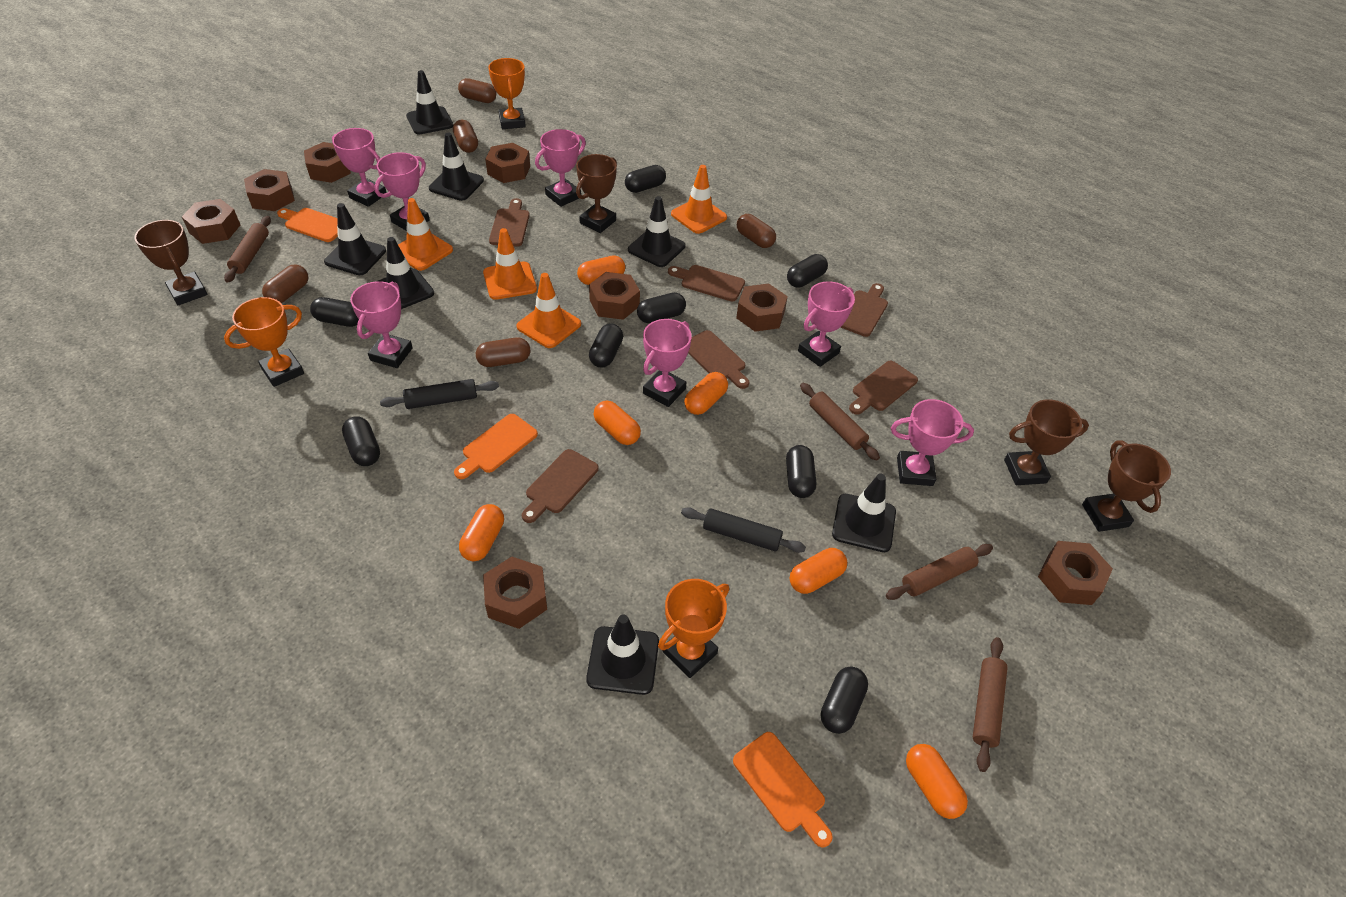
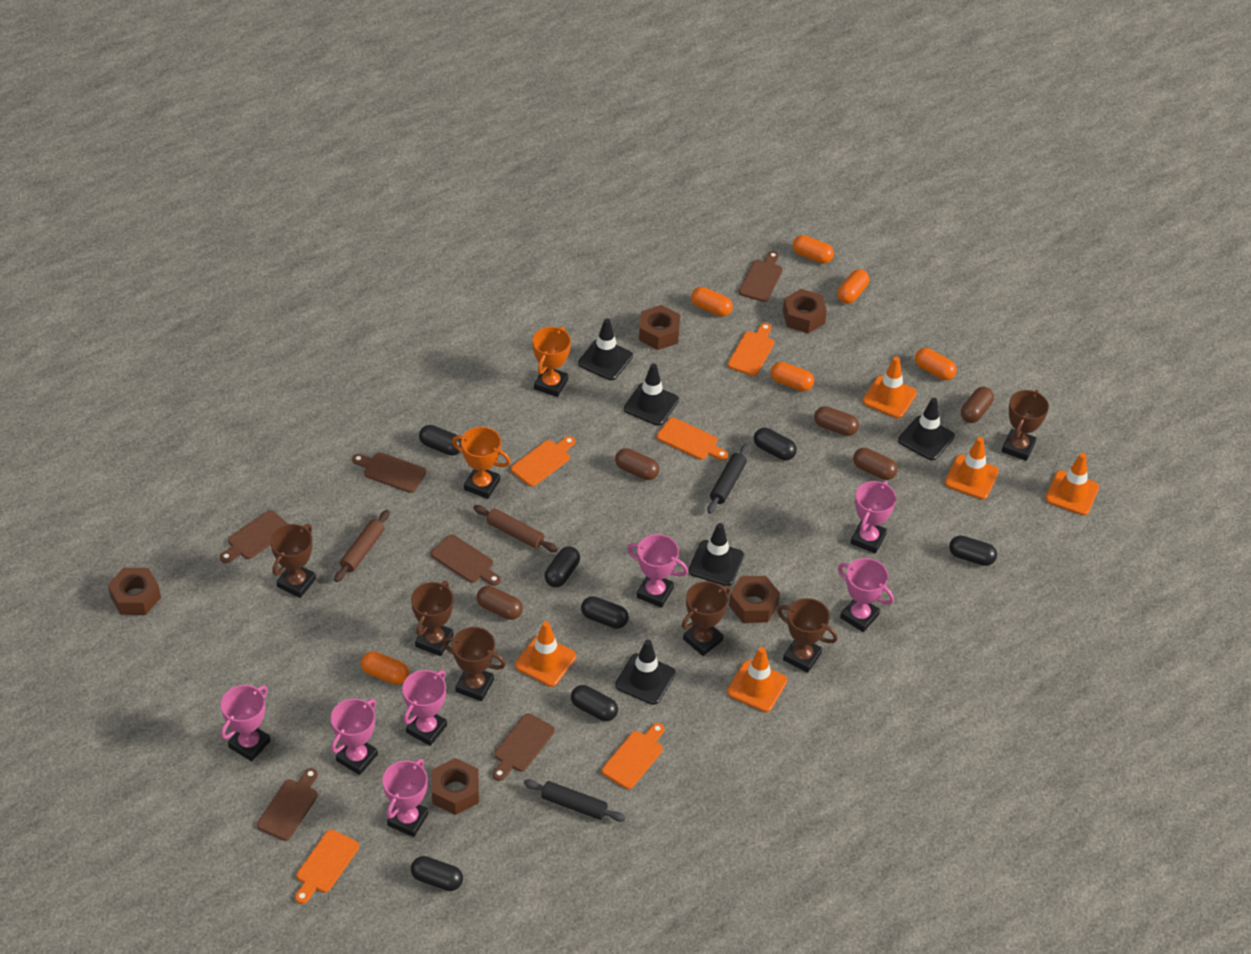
black capsule: [310,297,359,327] [342,416,380,466] [589,323,623,368] [625,165,666,193] [637,292,686,323] [786,445,816,498] [787,254,828,288] [821,667,868,734] = 8 -> [411,856,463,891] [419,425,462,456] [545,546,580,587] [571,685,618,721] [581,596,629,629] [754,428,797,460] [949,535,997,566] = 7
black traffic cone: [324,203,386,275] [378,237,434,309] [406,70,453,134] [429,133,484,201] [586,614,659,695] [628,196,685,267] [832,474,896,552] = 7 -> [578,319,633,380] [615,640,676,705] [624,363,679,426] [689,523,744,586] [898,398,955,461] = 5
brown nut: [182,199,240,244] [244,169,295,211] [304,142,351,183] [483,557,547,629] [485,143,530,183] [589,272,640,320] [736,283,788,332] [1038,541,1113,605] = 8 -> [108,568,161,615] [432,758,479,815] [639,305,680,350] [729,576,780,623] [783,289,827,333] = 5
brown rolling pin: [224,216,271,283] [800,383,880,460] [886,544,993,600] [973,637,1008,772] = 4 -> [334,510,390,582] [473,505,558,552] = 2
brown trophy: [134,220,208,305] [576,154,617,233] [1004,399,1089,485] [1082,440,1171,532] = 4 -> [270,524,316,598] [411,581,454,656] [442,627,506,701] [682,581,731,656] [777,598,838,673] [1002,390,1049,461] = 6
orange cutting board: [277,208,338,242] [454,414,538,479] [733,732,833,847] = 3 -> [295,829,359,904] [511,436,575,487] [602,723,664,789] [657,417,728,460] [728,323,774,376] = 5
orange traffic cone: [398,198,453,271] [483,228,537,300] [516,273,581,348] [671,165,727,234] = 4 -> [515,621,576,687] [727,647,787,712] [863,357,917,418] [945,437,999,499] [1045,453,1099,515] = 5
orange trophy: [224,297,304,387] [488,58,526,129] [658,579,729,678] = 3 -> [452,427,511,499] [532,326,571,397] = 2

